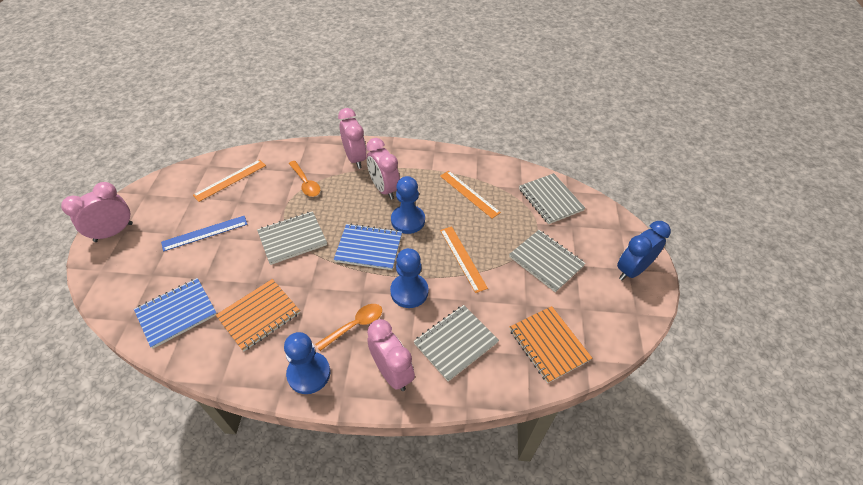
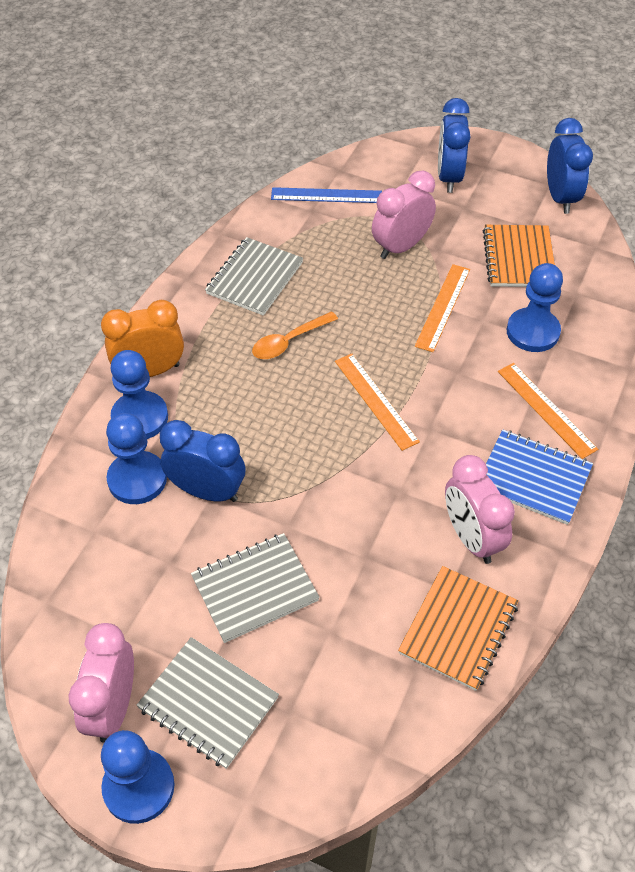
blue clock: [617,221,671,281] = 1 -> [160,420,245,502] [438,98,471,193] [547,118,593,214] = 3
blue notebook: [134,278,217,349] [334,223,402,270] = 2 -> [486,429,593,525] = 1
blue pawn: [284,332,330,394] [390,248,428,308] [391,176,425,234] = 3 -> [101,730,174,824] [106,413,167,504] [111,350,168,439] [507,263,563,352] = 4
grey notebook: [257,211,327,265] [413,305,499,382] [509,230,586,292] [519,173,585,224] = 4 -> [136,637,279,769] [191,533,320,643] [205,237,303,316] = 3
orange clock: none = 0 -> [101,300,184,377] = 1
orange spoon: [289,161,320,197] [315,304,382,351] = 2 -> [252,311,338,359] = 1
pink clock: [61,182,133,242] [338,108,367,169] [366,138,400,200] [367,319,415,391] = 4 -> [69,623,134,742] [372,171,436,259] [445,455,515,564] = 3

